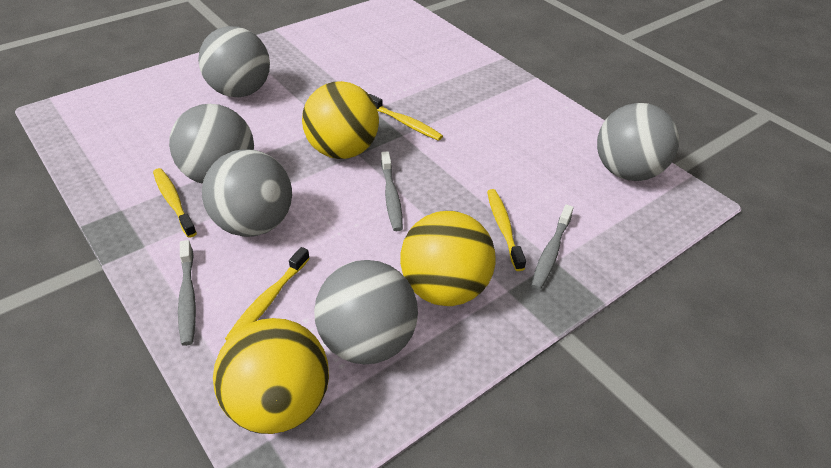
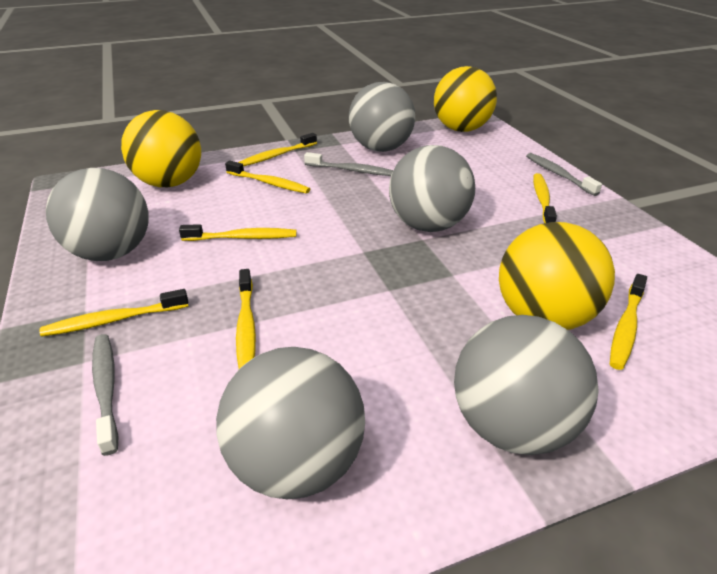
yellow toothbrush: [153,168,197,238] [225,247,310,341] [369,94,443,141] [487,189,526,271] = 4 -> [39,289,189,337] [179,224,297,241] [225,161,310,194] [236,269,256,369] [238,133,317,166] [533,173,557,223] [610,274,647,370] = 7

